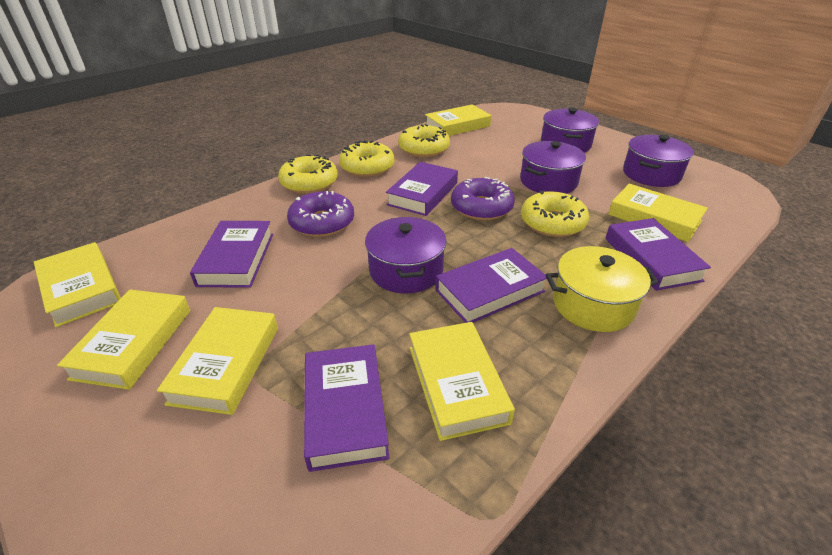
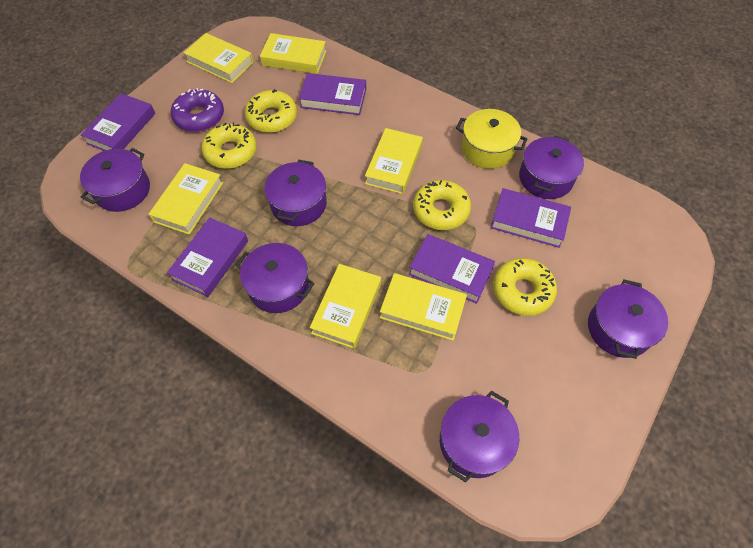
purple donut: [287,191,354,237] [451,177,515,220] = 2 -> [171,88,224,132] = 1
purple pot: [365,217,447,294] [520,141,586,194] [541,107,599,152] [623,135,694,187] = 4 -> [80,148,150,212] [236,243,314,313] [264,160,327,226] [440,391,519,483] [519,135,584,199] [588,279,668,359] = 6

